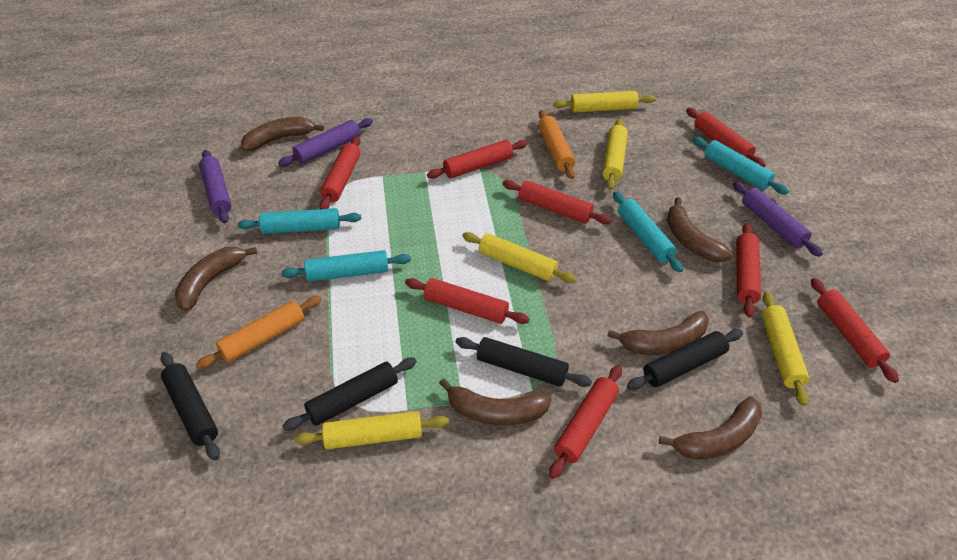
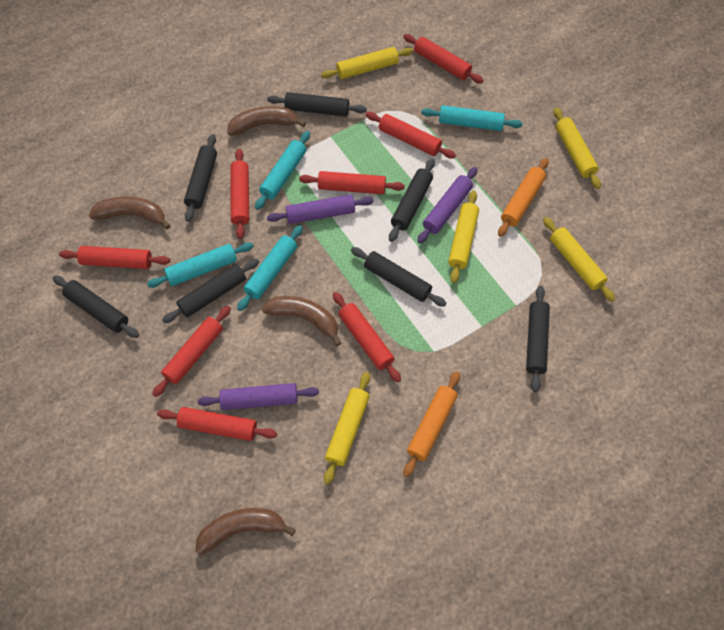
black rolling pin: [161,352,220,460] [283,358,417,431] [456,337,592,387] [627,329,743,390] = 4 -> [53,275,139,338] [162,259,259,323] [184,134,217,222] [267,92,367,116] [351,247,446,307] [389,159,435,242] [526,286,550,392] = 7
brown banana: [175,247,257,311] [241,117,324,151] [439,378,552,425] [607,311,709,355] [659,396,762,459] [667,197,733,262] = 6 -> [89,196,170,229] [196,508,296,555] [227,106,306,136] [262,296,341,346] = 4

